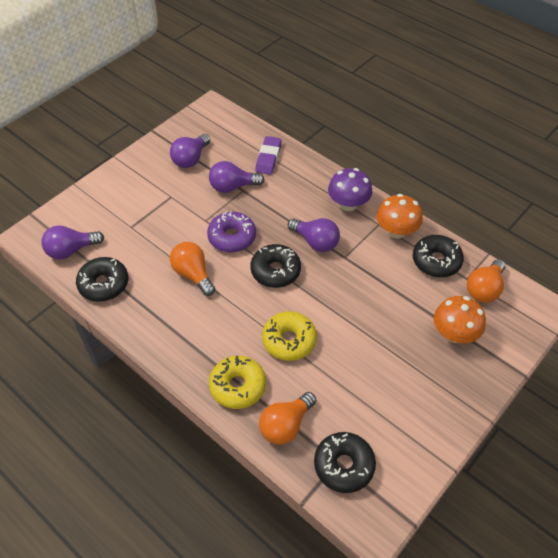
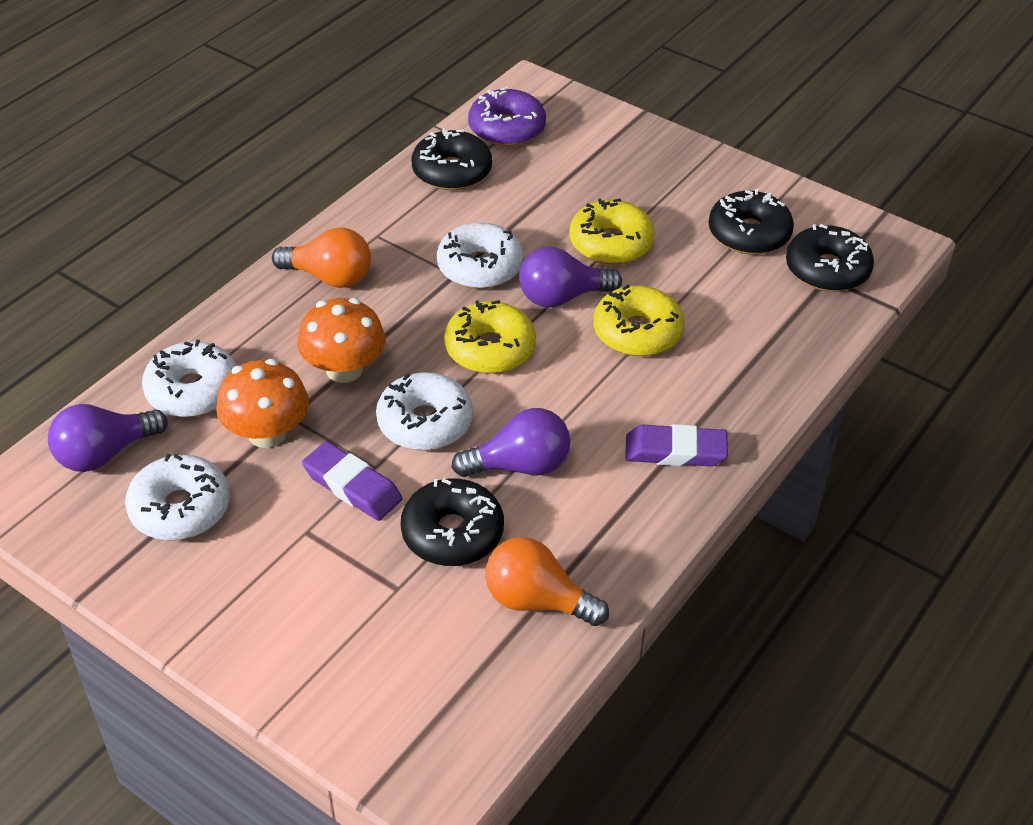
orange light bulb: [170,242,215,296] [259,392,316,444] [467,259,506,303] = 3 -> [272,228,371,288] [485,537,609,626] = 2
purple eraser: [255,136,282,175] = 1 -> [302,441,403,521] [625,424,728,466] = 2
purple light bulb: [41,225,104,260] [170,134,210,168] [209,161,265,193] [288,218,340,252] = 4 -> [48,404,168,472] [452,408,570,477] [519,247,622,308] = 3
purple mushroom: [328,168,372,211] = 1 -> none = 0
white donut: none = 0 -> [125,454,230,541] [142,340,236,417] [376,372,473,451] [437,222,523,289] = 4
yellow donut: [209,356,266,409] [262,311,317,361] = 2 -> [444,300,536,374] [569,198,655,265] [593,284,684,356] = 3

